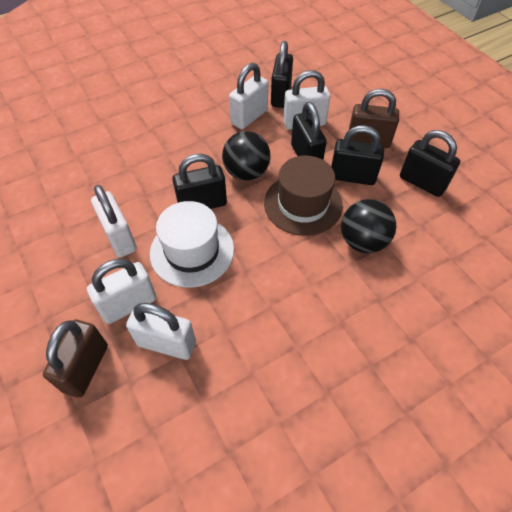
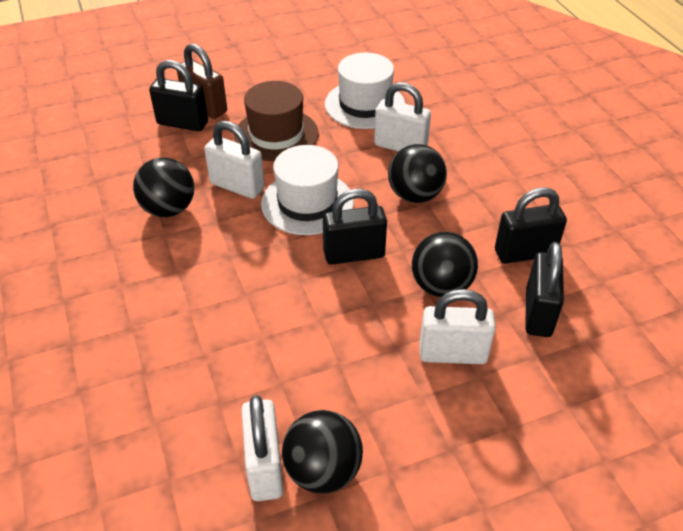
black ball: [222,131,271,180] [341,199,396,253] = 2 -> [133,158,194,217] [282,410,363,493] [388,144,447,203] [412,232,478,297] = 4
black padlock: [172,154,227,209] [271,41,293,108] [291,102,327,160] [331,125,384,185] [400,130,460,197] = 5 -> [149,60,208,131] [323,189,387,265] [495,187,567,264] [525,242,564,337] = 4
brown padlock: [43,320,108,398] [348,89,399,148] = 2 -> [177,43,227,119] = 1
white hat: [150,201,234,288] = 1 -> [261,145,354,235] [325,53,405,129] = 2
white padlock: [87,258,156,324] [91,185,137,257] [126,303,196,360] [229,63,268,129] [283,70,330,130] = 5 -> [204,121,265,199] [241,395,284,501] [374,82,431,151] [420,289,496,364] = 4

